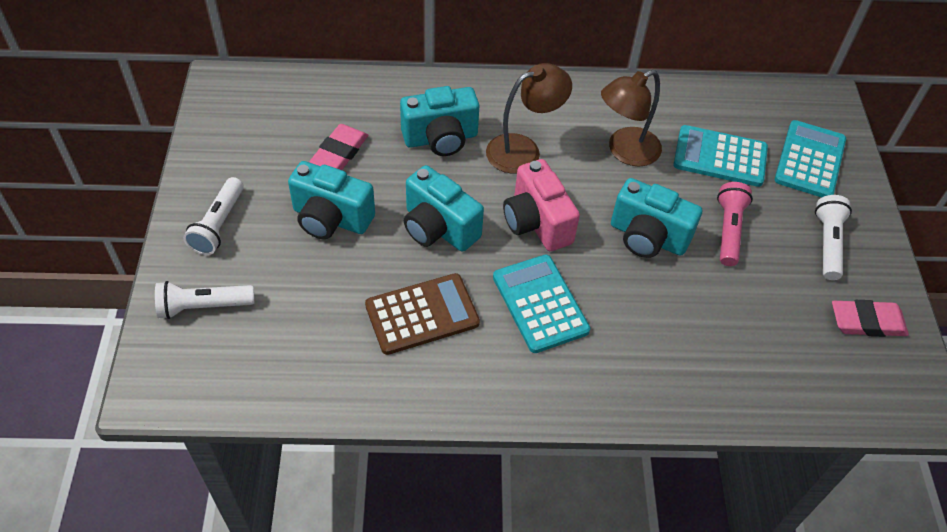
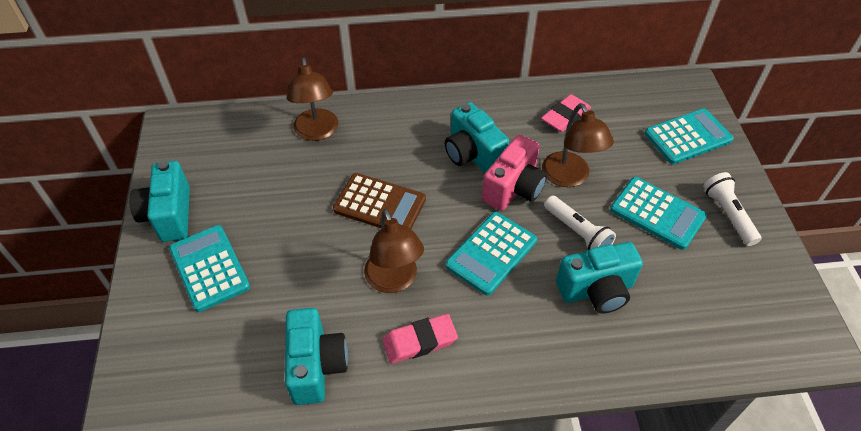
brown lamp: [486,63,572,174] [601,70,662,166] = 2 -> [287,58,338,141] [364,209,424,293] [542,103,614,187] = 3
pink flashlight: [717,182,753,266] = 1 -> none = 0
turquoise calculator: [493,255,590,353] [673,125,768,187] [774,120,846,197] = 3 -> [169,225,250,312] [445,212,537,296] [610,177,707,250] [645,108,734,164] = 4
white flashlight: [155,281,255,319] [183,177,244,255] [815,195,852,280] = 3 -> [544,196,616,250] [703,172,761,246] = 2

